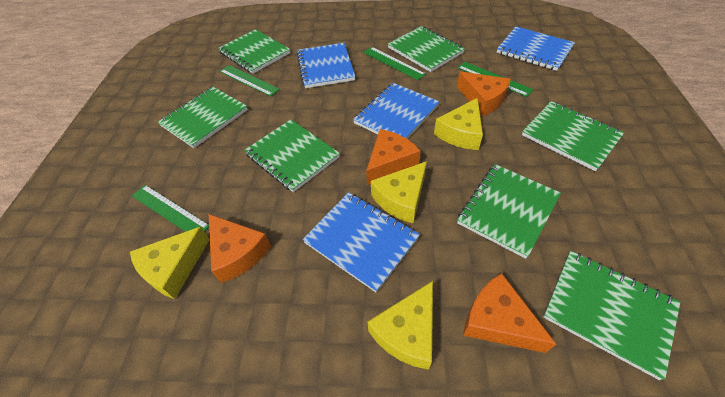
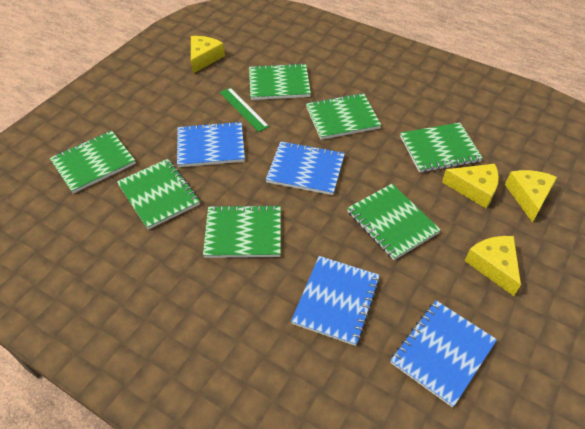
green ruler: [132,185,209,232] [220,65,280,97] [364,47,426,80] [458,62,534,97] = 4 -> [220,88,269,132] = 1
orange cheese: [209,214,271,283] [366,129,421,185] [457,71,511,116] [463,273,557,353] = 4 -> none = 0

